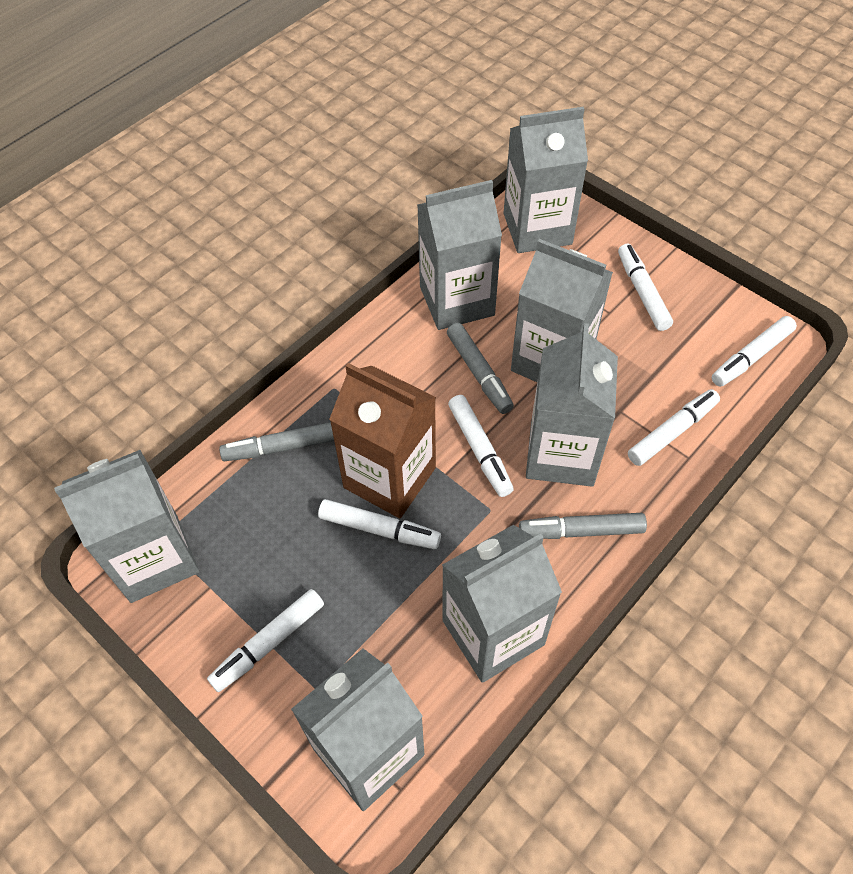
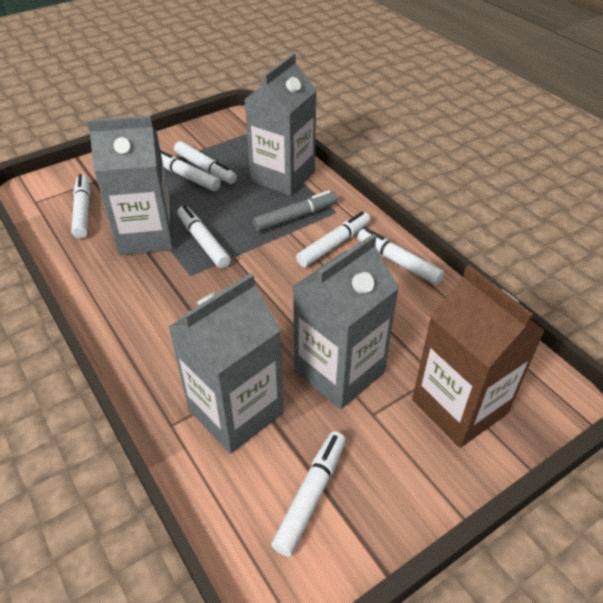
grey carton: [54,450,199,603] [291,649,424,811] [417,180,502,330] [442,525,562,683] [503,107,588,253] [511,239,613,382] [526,323,618,487] = 7 -> [87,115,173,255] [168,273,283,454] [244,53,317,196] [292,234,399,409] = 4
grey marker: [219,422,334,461] [447,323,514,414] [519,513,647,539] = 3 -> [253,190,337,232] = 1
white marker: [207,589,324,692] [318,499,441,549] [448,395,514,497] [618,244,673,331] [628,389,720,466] [712,316,797,387] = 6 -> [71,174,90,238] [160,150,221,191] [174,141,237,184] [177,205,231,268] [271,431,346,557] [296,212,370,267] [357,228,444,285] = 7

